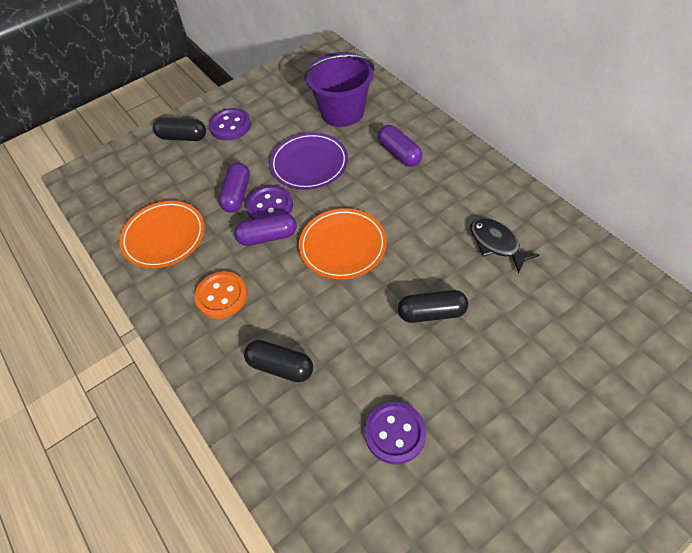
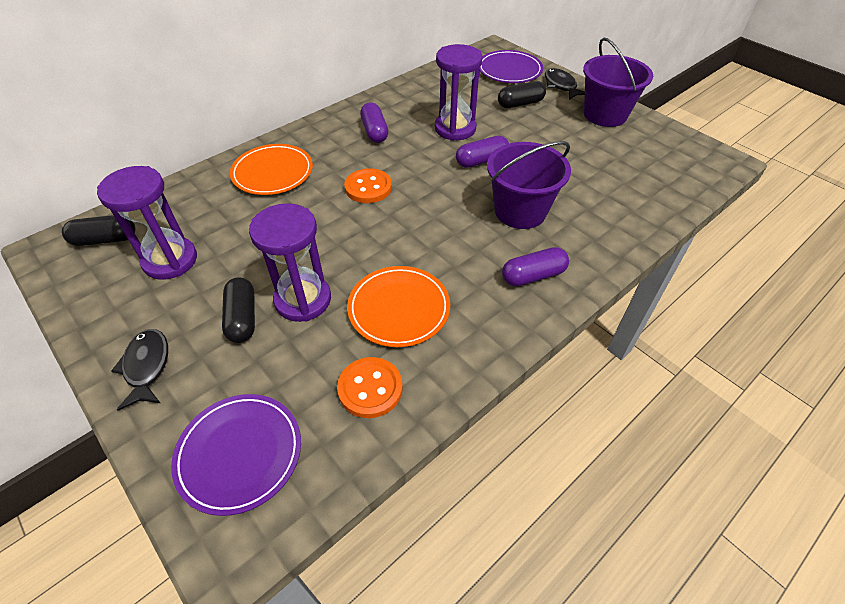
black fish: [470,218,540,273] = 1 -> [111,329,168,411] [545,68,585,100] = 2
orange button: [194,271,247,319] = 1 -> [337,357,403,418] [344,168,392,203] = 2
purple bucket: [304,52,375,127] = 1 -> [487,141,571,229] [583,38,653,127] = 2
purple button: [209,108,251,141] [246,185,293,219] [364,402,426,464] = 3 -> none = 0
purple hourglass: none = 0 -> [97,166,197,280] [249,203,331,322] [435,44,482,141] = 3
purple plate: [270,133,348,190] = 1 -> [171,394,301,516] [479,50,543,83] = 2

